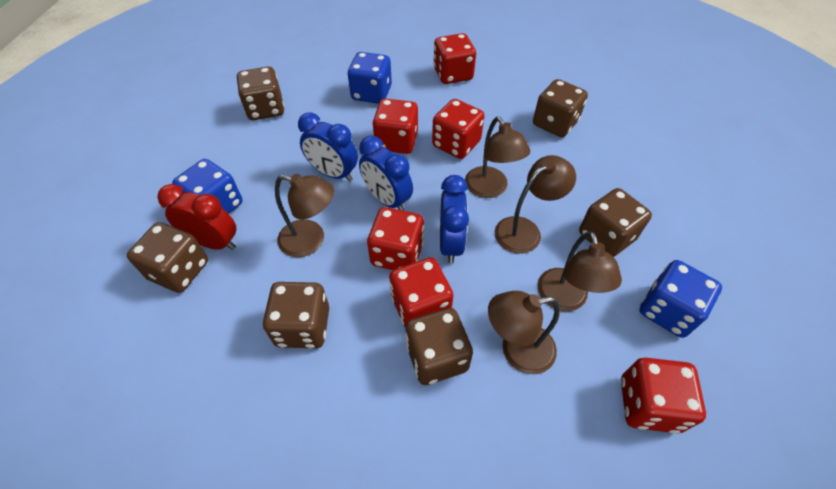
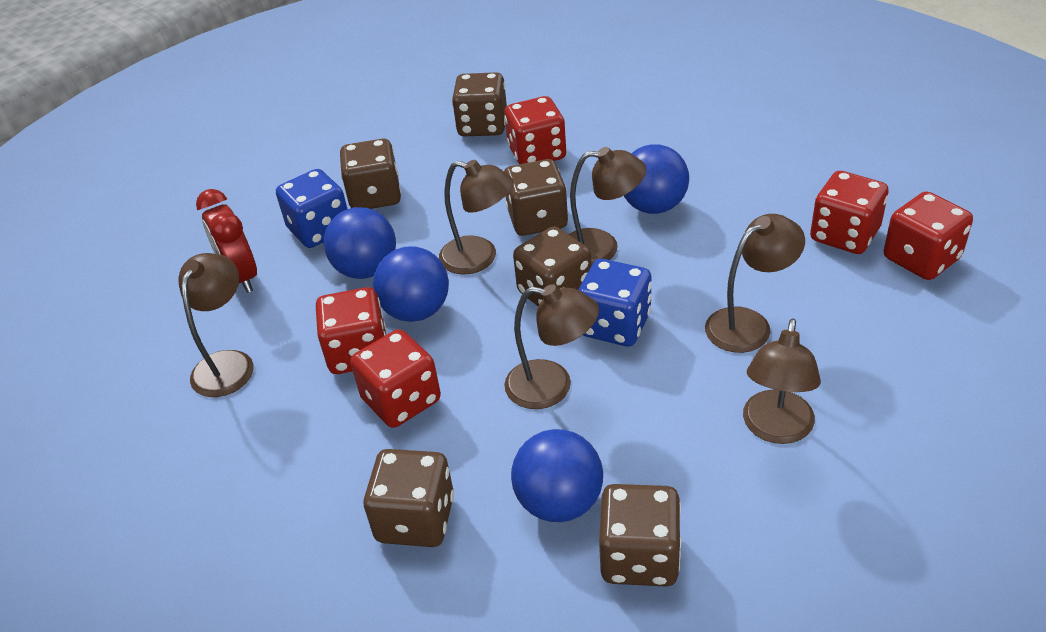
blue ball: none = 0 -> [324,207,396,279] [373,246,449,322] [511,429,603,522] [624,144,689,214] = 4
blue clock: [298,112,358,182] [359,136,413,211] [440,175,469,263] = 3 -> none = 0
blue dice: [172,159,243,214] [348,52,392,104] [639,260,722,338] = 3 -> [276,169,347,248] [578,259,652,347] = 2
brown lamp: [275,174,334,257] [465,117,530,198] [488,291,560,374] [495,155,576,254] [537,231,622,311] = 5 -> [178,253,253,397] [439,160,514,275] [504,284,599,409] [569,147,646,264] [705,214,805,353] [743,318,821,444] = 6
red dice: [367,207,424,270] [373,99,418,154] [389,257,454,327] [432,99,485,159] [434,33,476,84] [621,358,706,434] = 6 -> [316,287,386,374] [350,329,441,428] [504,96,566,164] [810,171,889,254] [884,191,973,280] = 5

